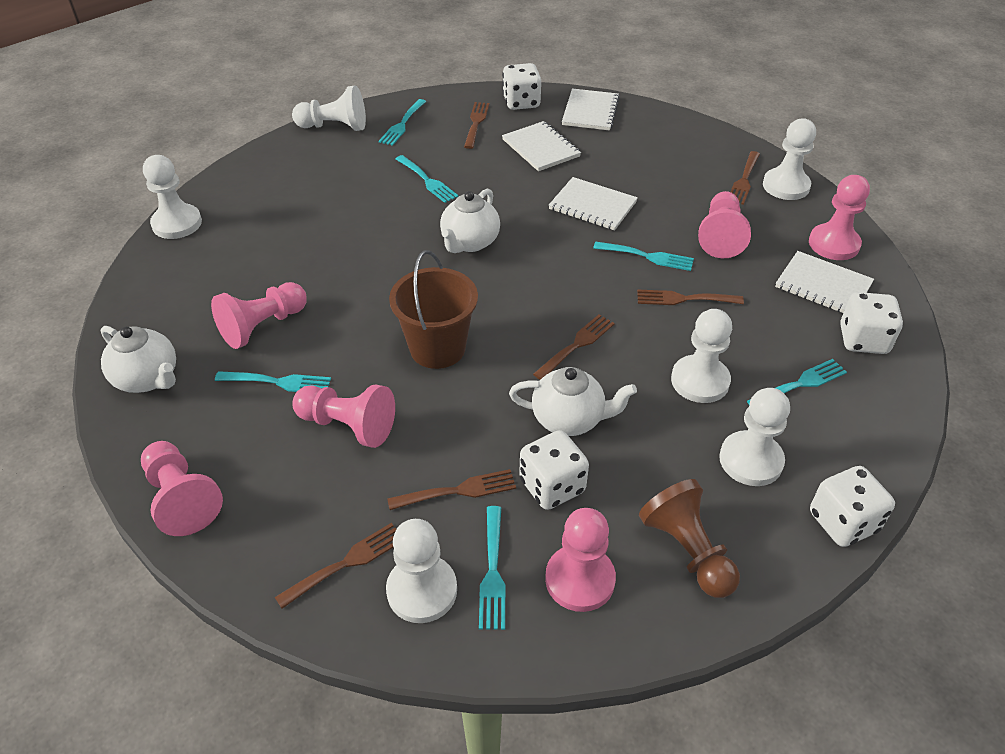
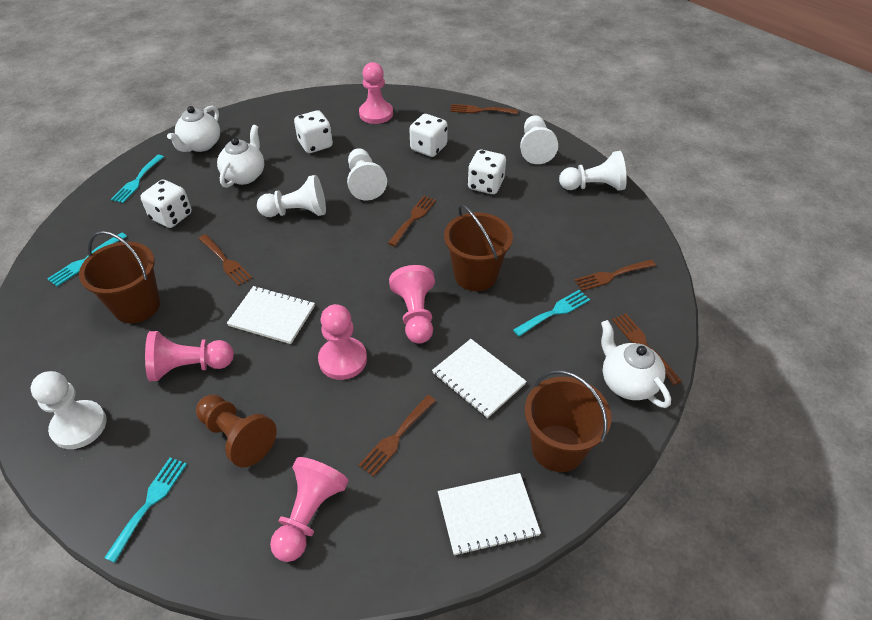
brown bucket: [389,250,478,369] = 1 -> [79,231,160,323] [444,204,513,291] [525,370,612,472] = 3
pink pawn: [141,441,223,536] [211,282,307,349] [292,384,395,448] [545,508,616,612] [698,191,751,259] [809,175,870,260] = 6 -> [145,331,234,381] [270,457,349,562] [318,304,367,380] [359,62,393,124] [389,265,435,344] = 5
turquoise fork: [215,371,331,392] [379,99,426,146] [395,155,458,203] [479,506,506,630] [593,242,694,271] [747,359,847,405] = 6 -> [48,233,127,286] [104,457,187,563] [111,155,164,203] [513,290,590,337] = 4
white notebook: [502,121,581,171] [549,177,638,231] [562,88,620,131] [775,251,874,313] = 4 -> [227,286,315,344] [432,339,527,418] [438,473,541,556] = 3
white pawn: [143,155,202,239] [292,85,366,131] [386,519,457,623] [671,309,732,403] [719,388,790,486] [763,118,816,200] = 6 -> [30,371,107,449] [257,175,326,217] [347,148,387,201] [520,115,558,164] [559,151,627,191] = 5

